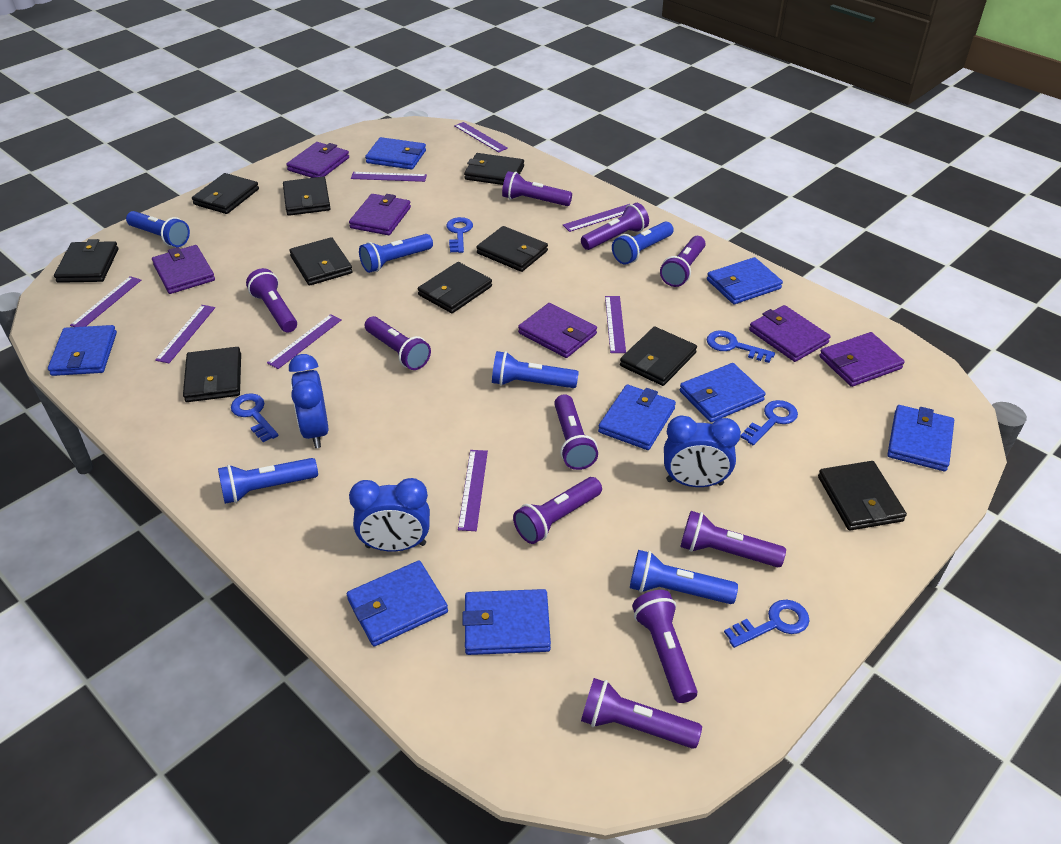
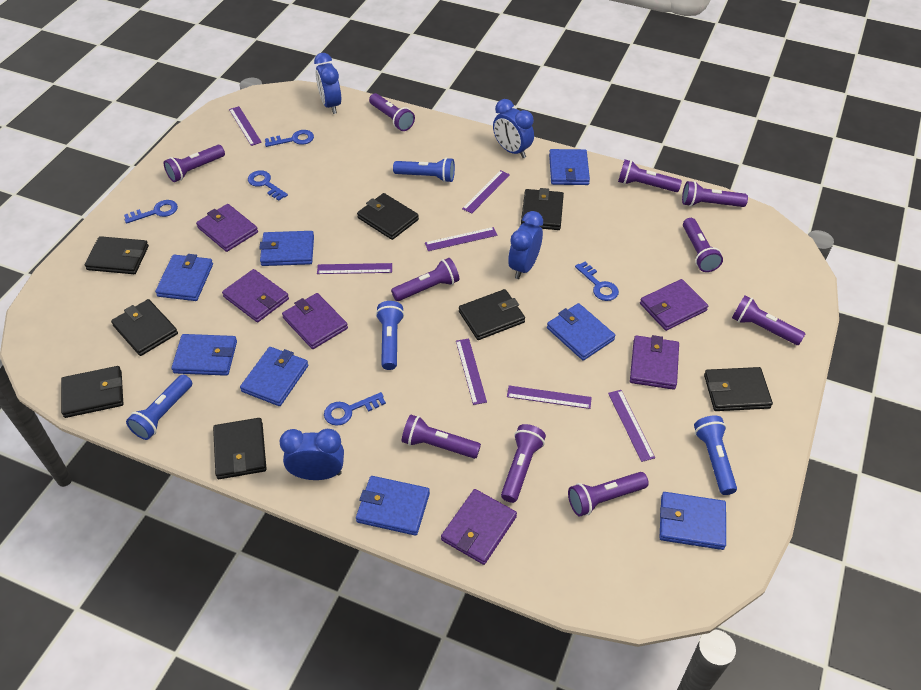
black wallet: [54,239,118,283] [183,347,241,402] [192,173,259,214] [283,177,331,216] [289,237,353,286] [418,262,492,313] [464,153,524,185] [476,226,548,272] [620,327,697,386] [818,461,907,530] = 10 -> [61,366,123,418] [85,236,149,274] [111,299,178,356] [213,418,266,479] [357,193,419,240] [459,289,525,340] [521,188,564,230] [704,367,773,411] = 8
blue clock: [289,354,328,448] [349,478,430,551] [664,415,741,487] = 3 -> [280,429,344,480] [314,53,341,114] [493,99,534,158] [508,211,543,279] = 4
blue flashlight: [126,211,190,247] [218,458,318,504] [359,234,433,273] [492,351,579,388] [612,221,674,265] [630,550,738,604] = 6 -> [126,375,192,440] [376,301,404,370] [393,157,455,183] [694,416,737,495] = 4
purple ruler: [70,276,141,327] [155,305,215,363] [267,314,342,369] [351,172,427,182] [454,122,508,152] [458,450,488,531] [563,204,630,232] [605,296,626,353] = 8 -> [229,106,262,146] [317,263,392,274] [425,227,497,251] [456,338,487,405] [462,170,510,214] [507,386,592,409] [608,390,655,462] = 7

